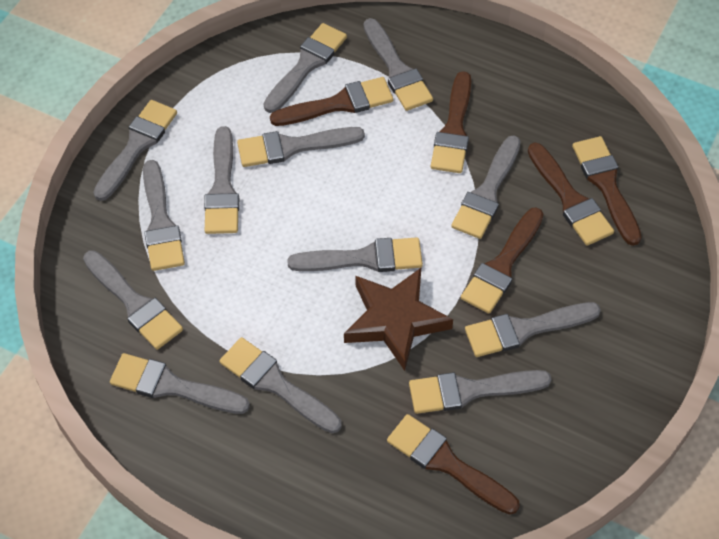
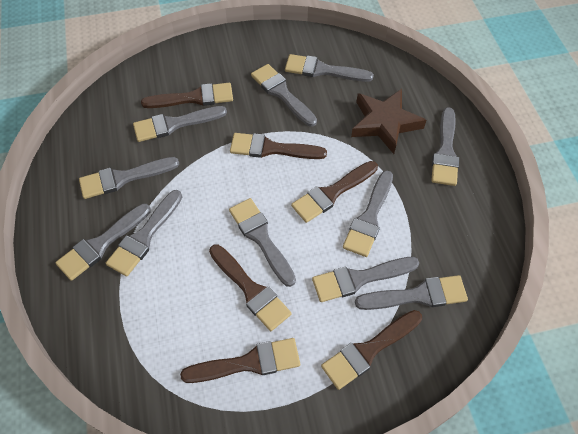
grey brush: [83,250,183,350] [93,100,177,201] [110,353,250,414] [143,160,185,271] [204,126,239,234] [220,337,341,433] [237,127,365,167] [264,23,347,113] [287,238,423,272] [364,18,433,111] [409,370,552,414] [451,135,521,239] [465,302,601,357] = 13 -> [55,204,151,281] [79,157,179,199] [106,190,182,277] [133,106,227,142] [229,198,296,287] [251,64,317,127] [285,54,374,82] [312,257,419,302] [343,170,393,257] [355,275,468,310] [431,107,459,186] = 11

